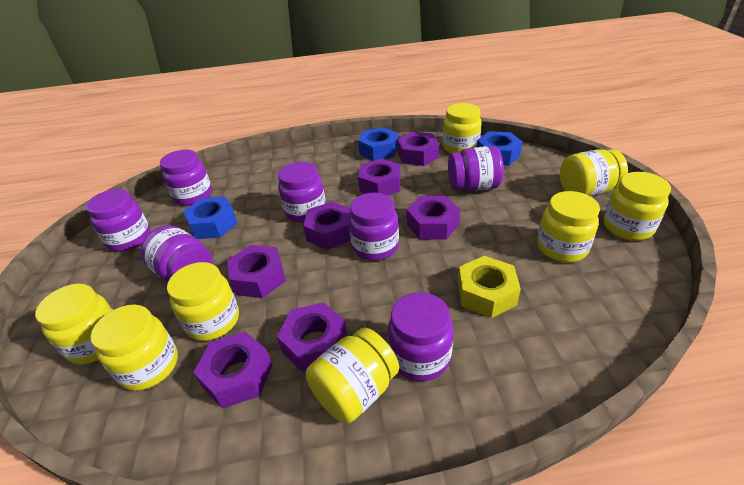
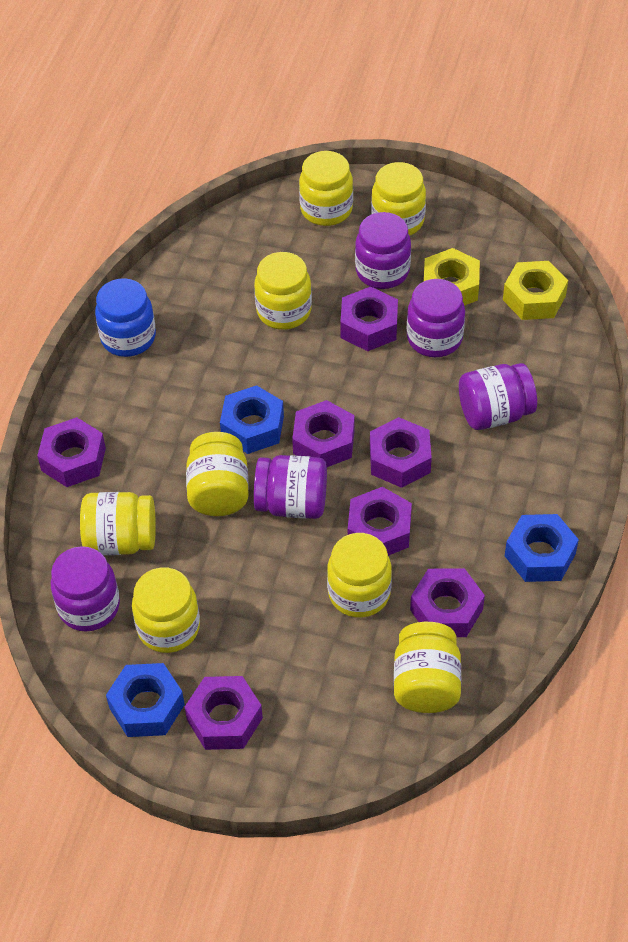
blue jar: none = 0 -> [95,278,156,357] = 1
purple jar: [86,189,151,252] [141,225,213,282] [160,150,212,206] [278,162,326,222] [349,193,399,261] [388,292,453,381] [448,146,504,191] = 7 -> [51,546,120,631] [254,455,327,519] [355,212,411,289] [407,279,465,357] [459,363,537,430] = 5
yellow nut: [458,256,521,318] = 1 -> [424,248,480,306] [503,261,568,320] = 2

